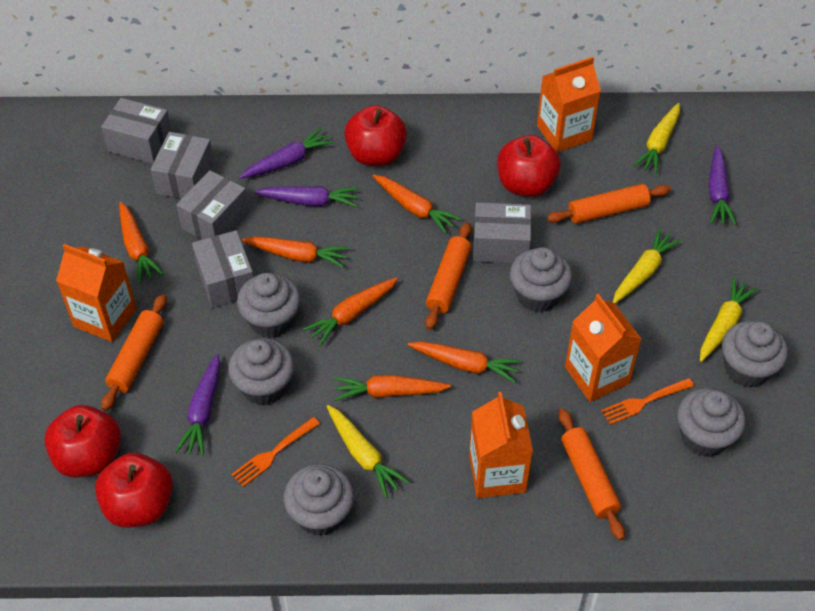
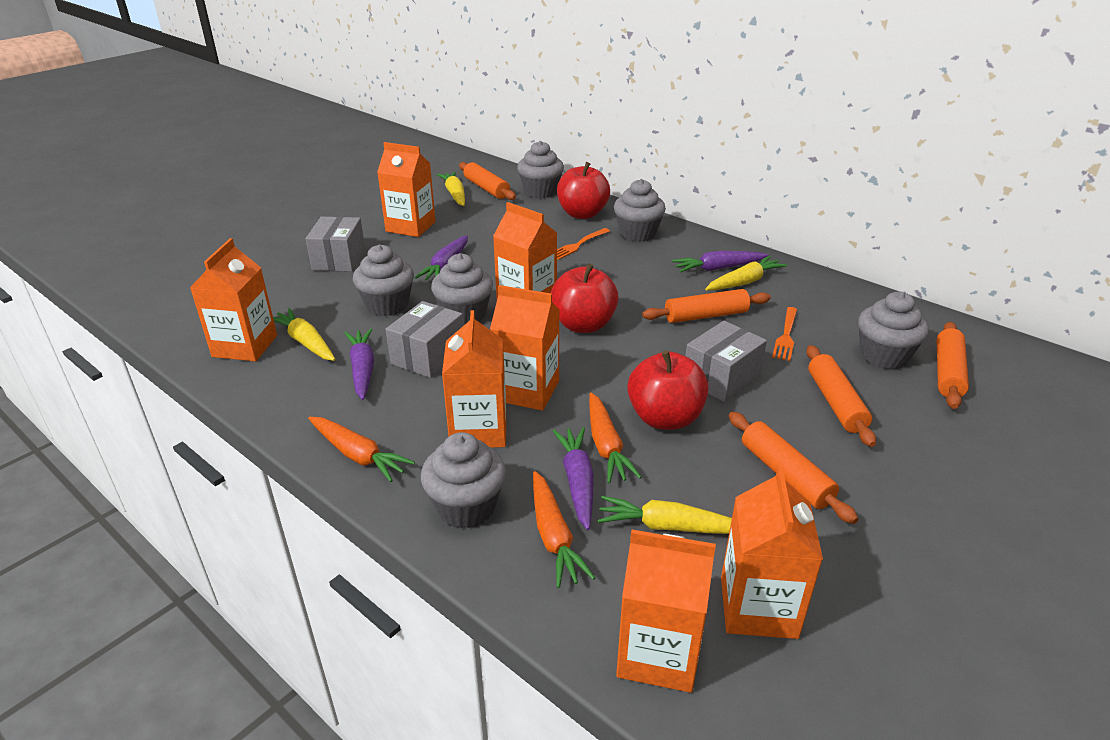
grey box: [101,98,172,164] [151,132,214,199] [176,170,249,240] [192,230,253,308] [473,202,531,263] = 5 -> [306,217,365,272] [385,301,463,378] [685,321,767,402] = 3
orange carrot: [119,202,164,283] [242,236,349,268] [303,277,398,346] [334,375,451,401] [373,175,461,234] [408,341,522,383] = 6 -> [308,417,415,482] [533,471,595,588] [589,392,641,483] = 3
orange carton: [56,244,137,342] [469,392,533,498] [537,57,601,152] [565,294,642,402] = 4 -> [190,238,277,362] [377,142,436,237] [442,310,506,448] [490,285,560,411] [493,202,557,299] [616,530,716,693] [721,466,823,639] = 7
orange rolling pin: [101,294,167,411] [425,222,472,330] [547,184,671,224] [558,408,625,540] = 4 -> [459,162,516,200] [642,289,771,323] [729,412,858,524] [806,345,876,447] [937,322,969,409] = 5
red apple: [44,405,121,477] [95,453,173,528] [344,105,407,166] [497,135,561,197] = 4 -> [551,263,619,333] [557,162,610,219] [627,350,709,430] = 3

